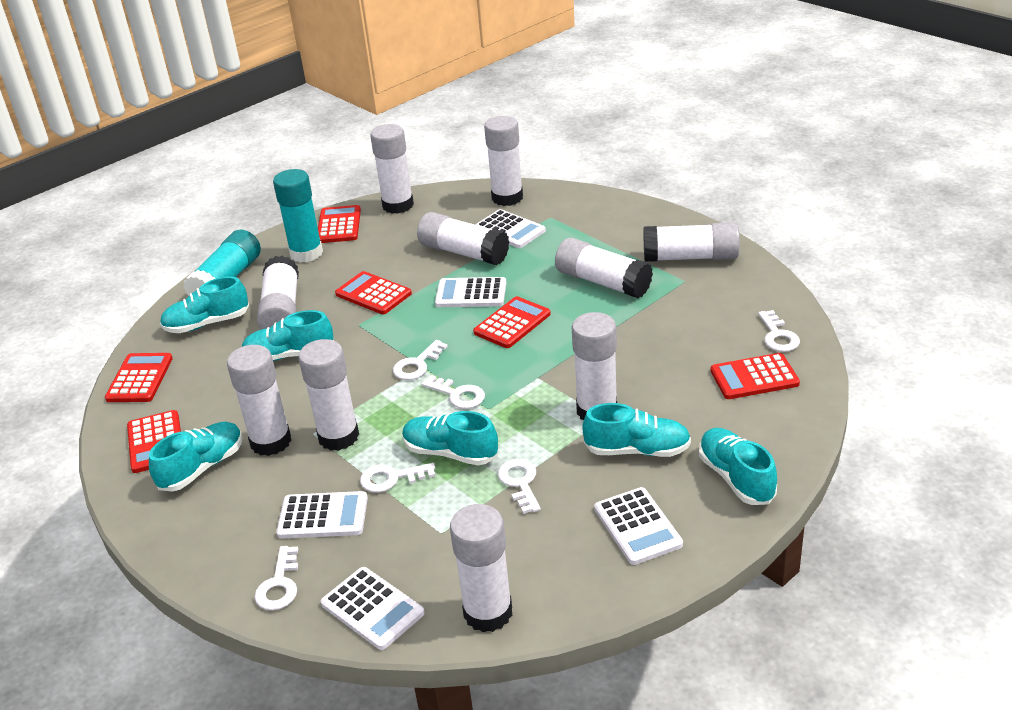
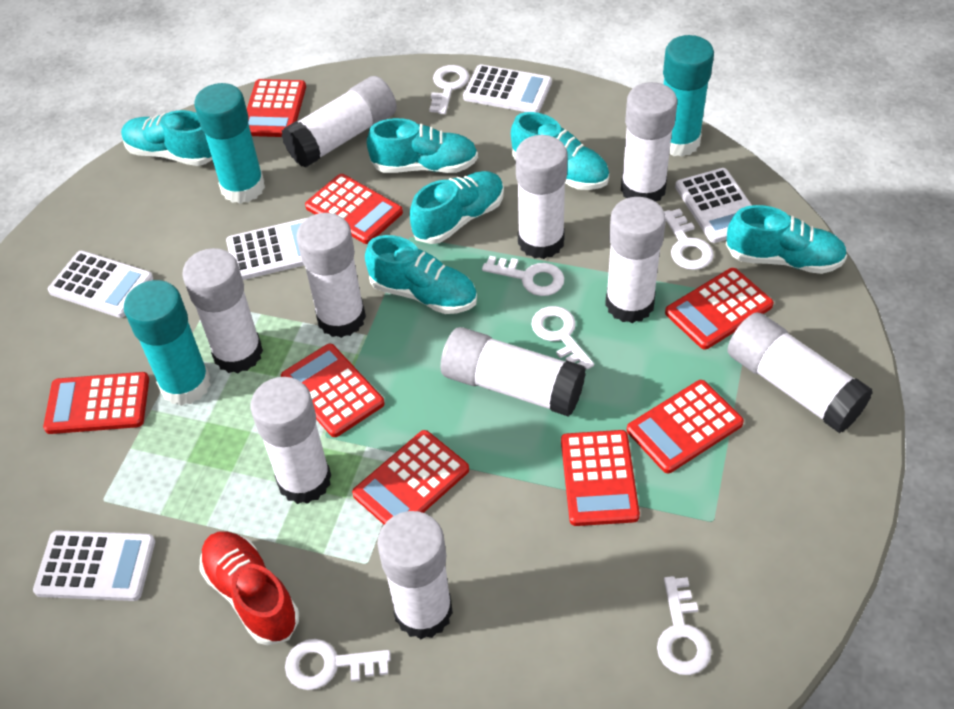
red calculator: [105,353,173,402] [127,410,181,473] [318,205,361,243] [335,271,412,314] [473,296,551,348] [710,353,800,399] = 6 -> [43,372,149,434] [247,79,306,137] [281,344,385,437] [305,174,403,244] [352,430,469,525] [561,430,640,526] [627,380,744,473] [665,268,774,350] = 8
red shoe: none = 0 -> [199,531,299,646] = 1
turquoise glue stick: [184,230,261,296] [273,169,323,263] = 2 -> [124,280,211,406] [194,83,265,204] [663,35,714,157] = 3

